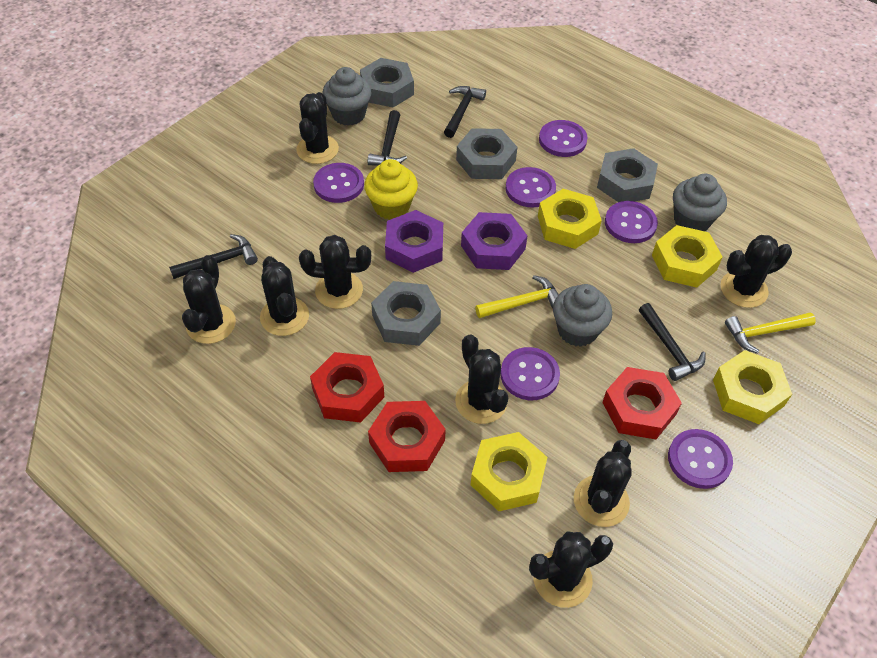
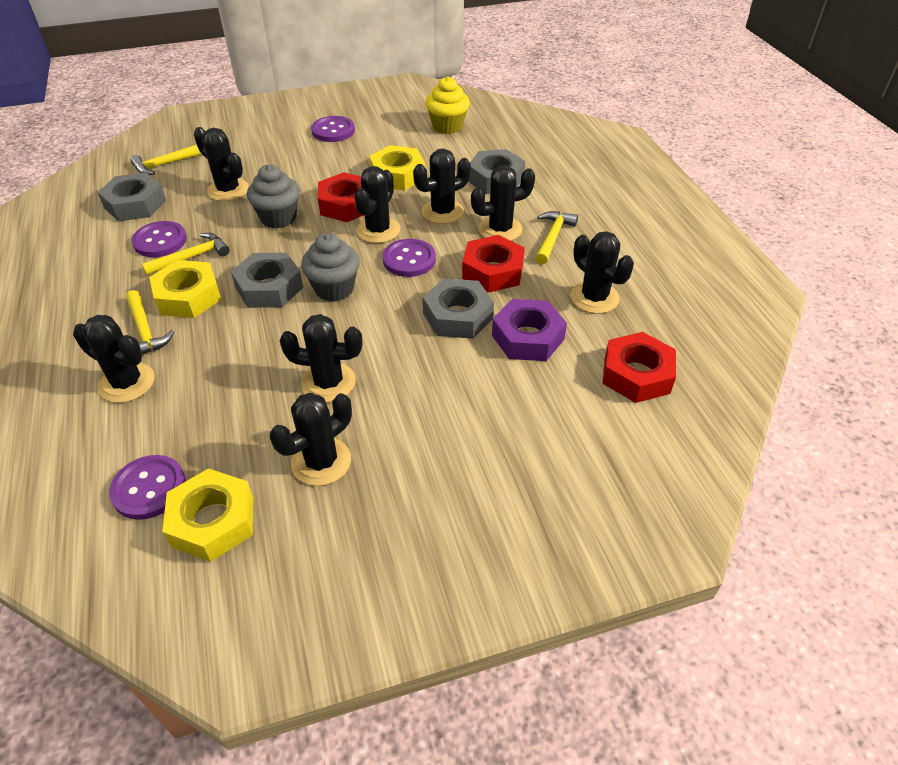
black hammer: [169,234,258,279] [367,110,407,165] [444,86,486,138] [639,303,706,381] = 4 -> none = 0
grey cupcake: [322,67,372,126] [553,284,612,347] [673,174,727,231] = 3 -> [247,165,300,228] [301,233,360,301] = 2
purple button: [313,163,364,203] [501,347,560,400] [506,167,556,208] [539,120,587,157] [605,201,658,243] [668,429,733,489] = 6 -> [109,455,186,520] [132,221,187,257] [311,116,355,142] [382,239,436,277] = 4
purple nut: [385,210,443,273] [461,212,527,270] = 2 -> [492,299,567,361] = 1
yellow hammer: [475,275,559,318] [725,312,816,353] = 2 -> [126,290,174,355] [130,144,201,175] [141,233,230,275] [535,211,578,264] = 4
yellow nut: [471,432,547,511] [538,189,602,249] [652,225,722,288] [713,350,792,424] = 4 -> [149,260,222,318] [162,468,253,562] [369,145,425,191] = 3

